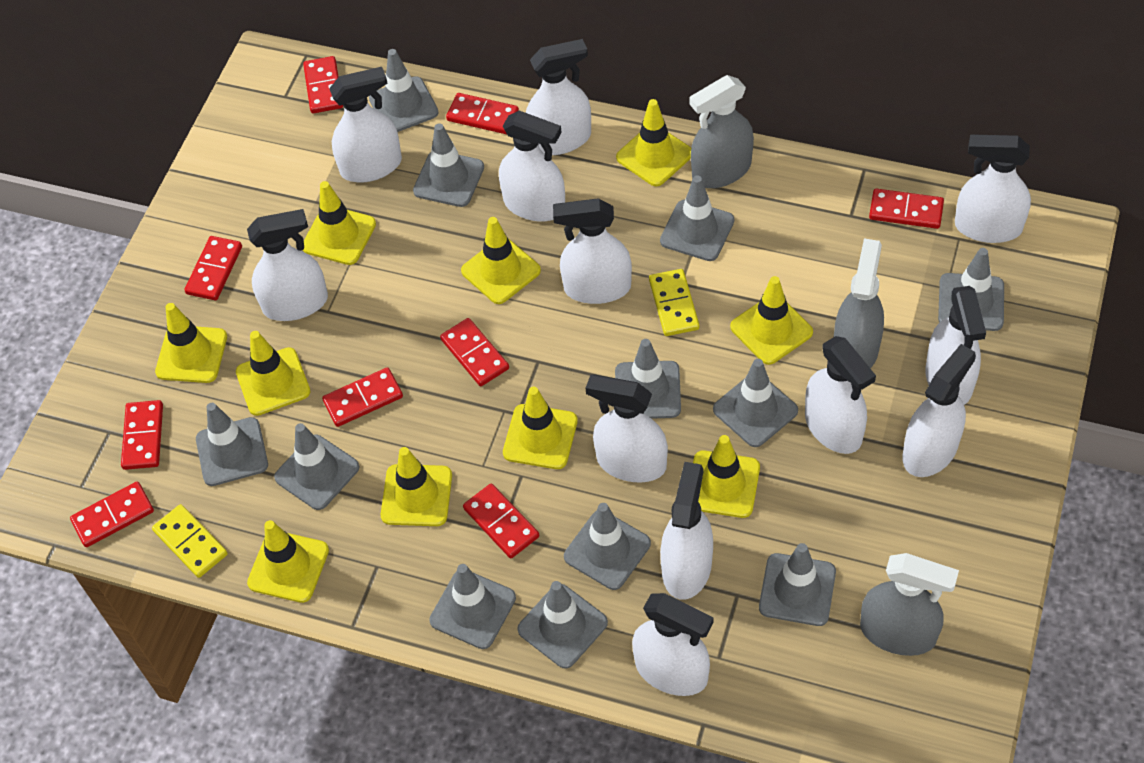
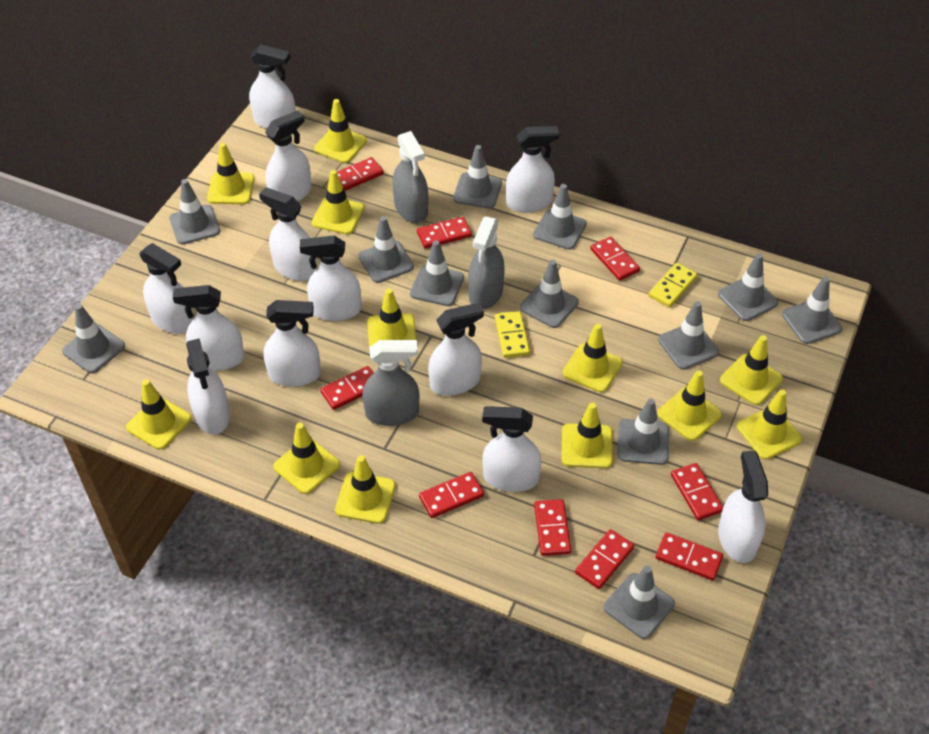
yellow traffic cone: [155,303,227,383] [236,331,310,416] [247,520,329,603] [303,181,376,265] [381,447,452,526] [461,217,541,304] [503,387,578,469] [616,99,691,186] [693,435,760,518] [730,276,813,365] = 10 -> [126,379,192,450] [207,143,254,204] [273,423,340,494] [312,170,364,234] [314,99,367,163] [335,455,395,524] [367,289,416,349] [562,403,613,468] [563,323,622,393] [657,370,722,441] [720,335,783,405] [737,389,802,459] = 12

